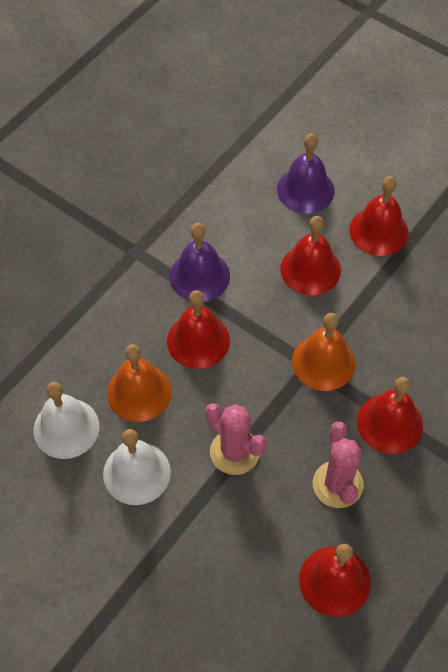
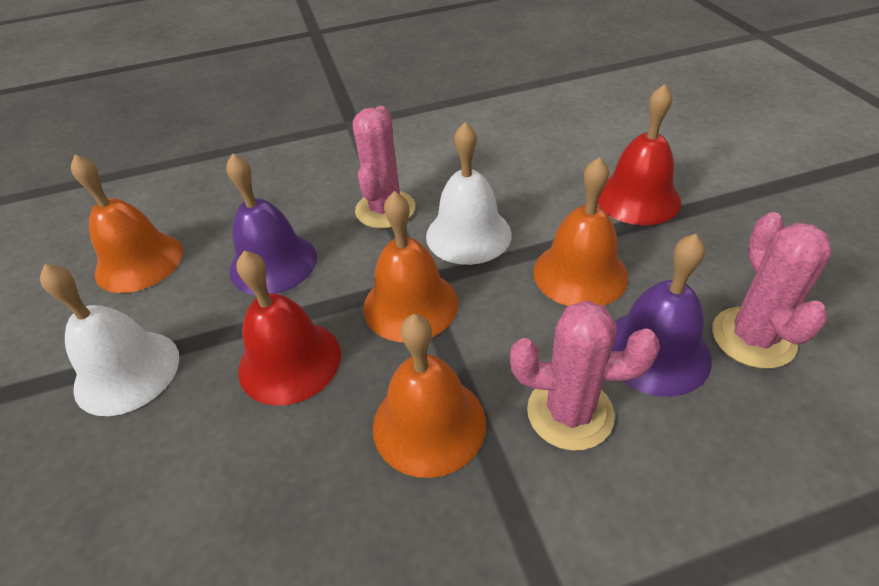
orange bell: [107,344,172,422] [292,313,356,391] = 2 -> [71,155,183,293] [363,191,458,342] [373,314,486,478] [533,157,629,306] = 4
pink cactus: [205,403,267,475] [313,421,364,508] = 2 -> [353,106,415,229] [510,300,660,451] [712,212,831,369] = 3
red bell: [167,290,230,369] [280,216,341,295] [299,544,371,617] [349,176,409,256] [357,377,423,454] = 5 -> [236,251,341,406] [598,84,681,225] = 2

